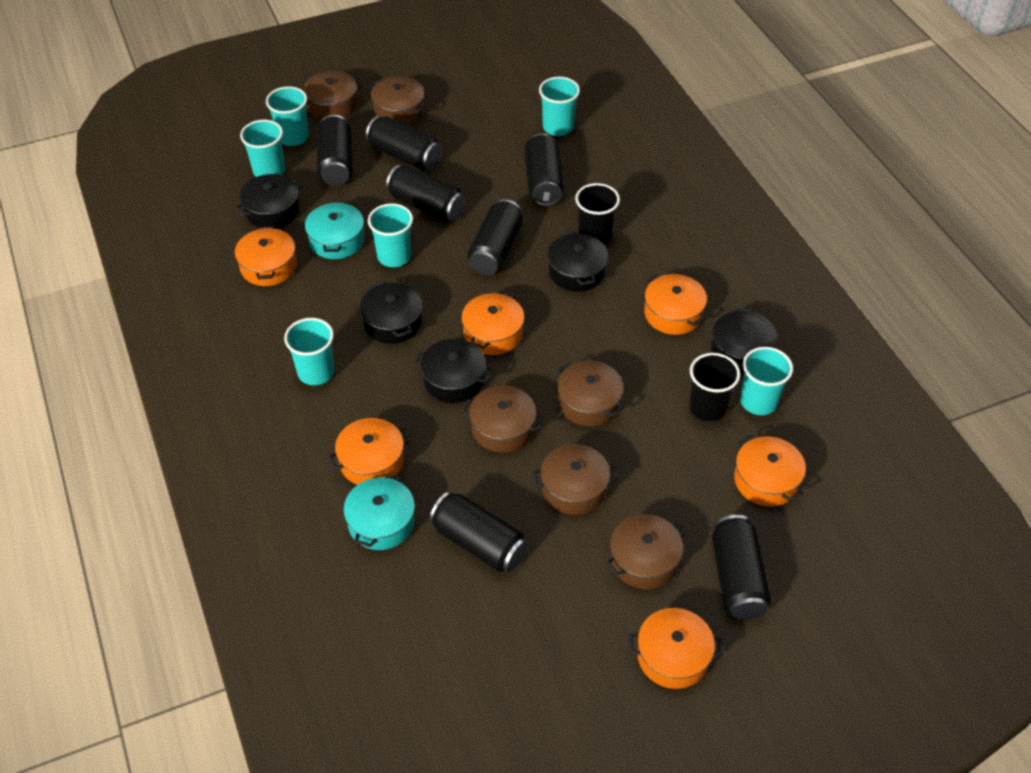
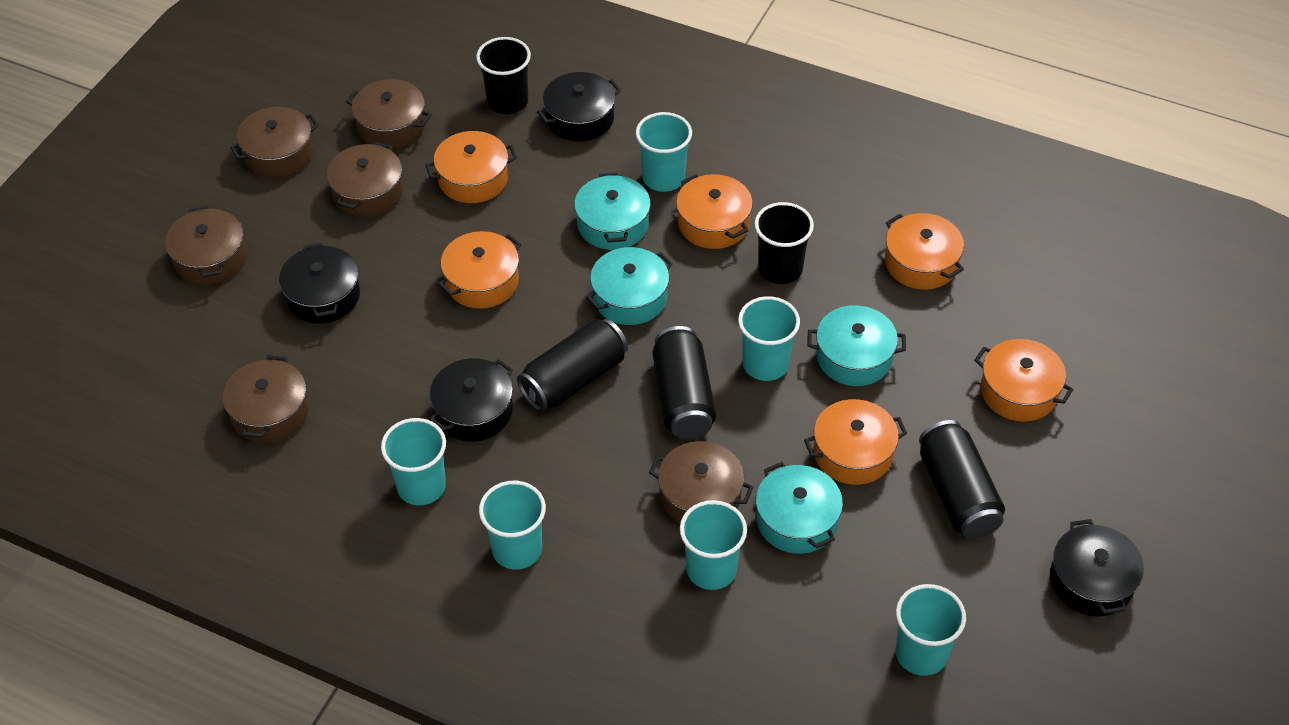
black can: [317,115,353,186] [366,116,442,171] [386,165,466,222] [429,491,528,572] [468,199,523,275] [525,134,564,206] [712,515,771,620] = 7 -> [517,319,628,412] [653,326,716,439] [919,420,1005,539] = 3
black pot: [235,174,303,229] [360,281,422,344] [414,339,493,403] [548,231,608,292] [711,308,777,373] = 5 -> [279,242,360,324] [429,358,513,442] [537,72,621,142] [1050,519,1144,617] = 4
turquoise pot: [305,201,365,259] [343,474,415,550] = 2 -> [574,172,651,250] [586,247,673,325] [756,462,843,554] [808,305,906,386] = 4

